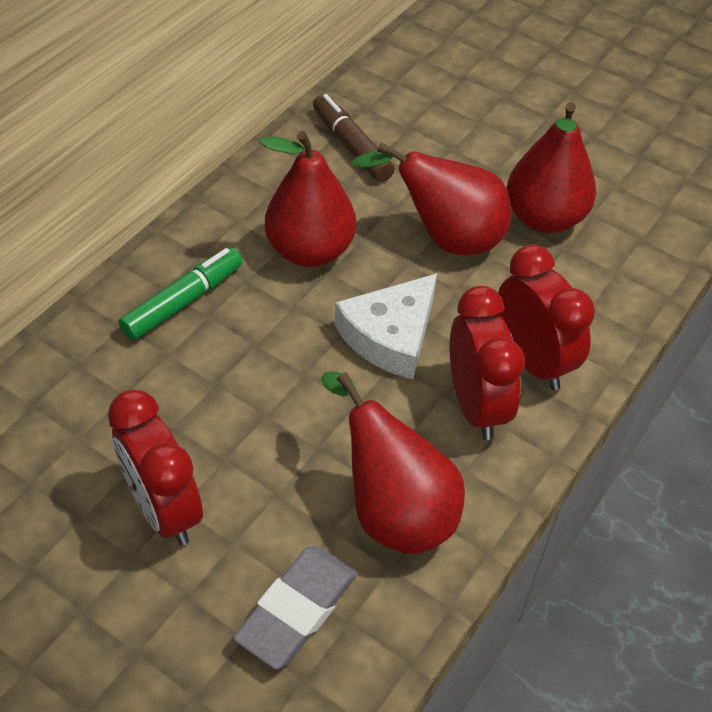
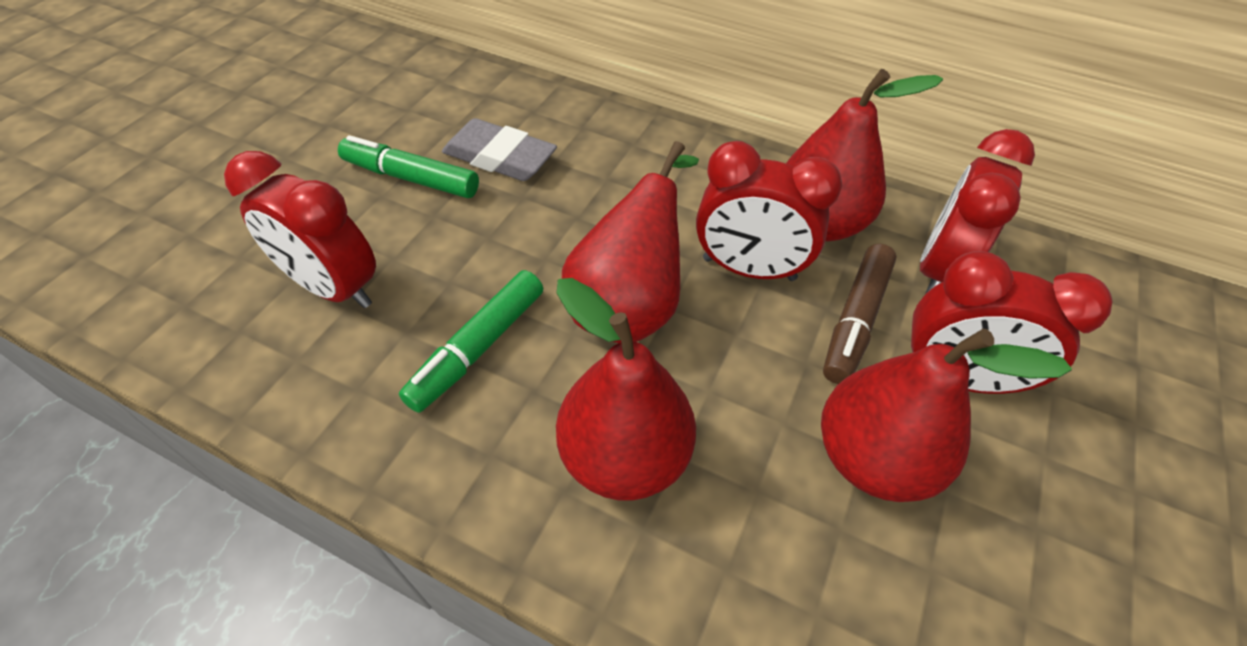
green marker: [118,247,243,341] = 1 -> [338,135,479,198] [399,270,543,413] = 2
red clock: [108,390,203,545] [450,286,525,440] [498,244,595,390] = 3 -> [224,151,376,308] [696,141,842,281] [911,251,1112,394] [920,129,1035,294] = 4
white cheese: [335,274,437,379] = 1 -> none = 0

